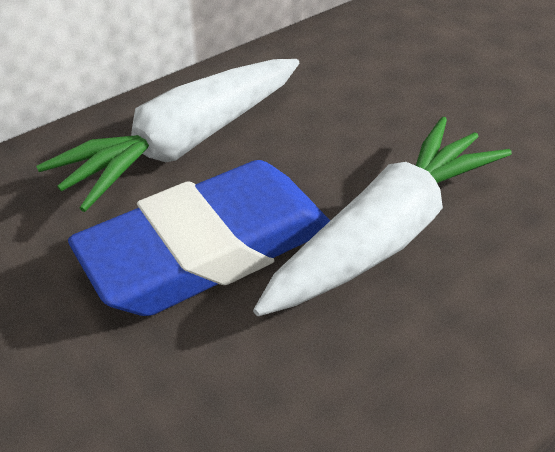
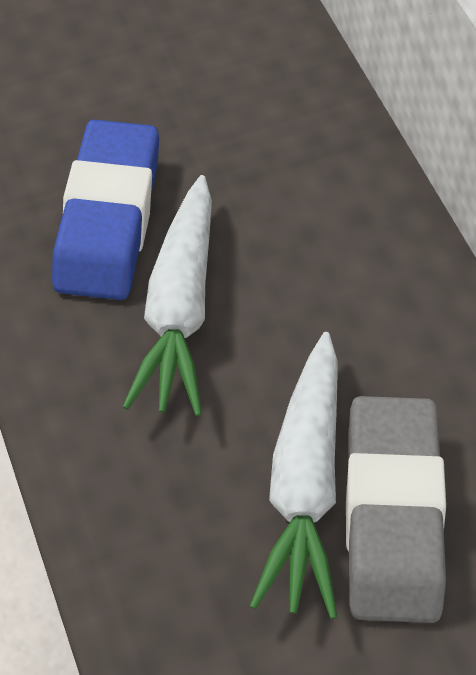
grey eraser: none = 0 -> [346,396,446,623] = 1

